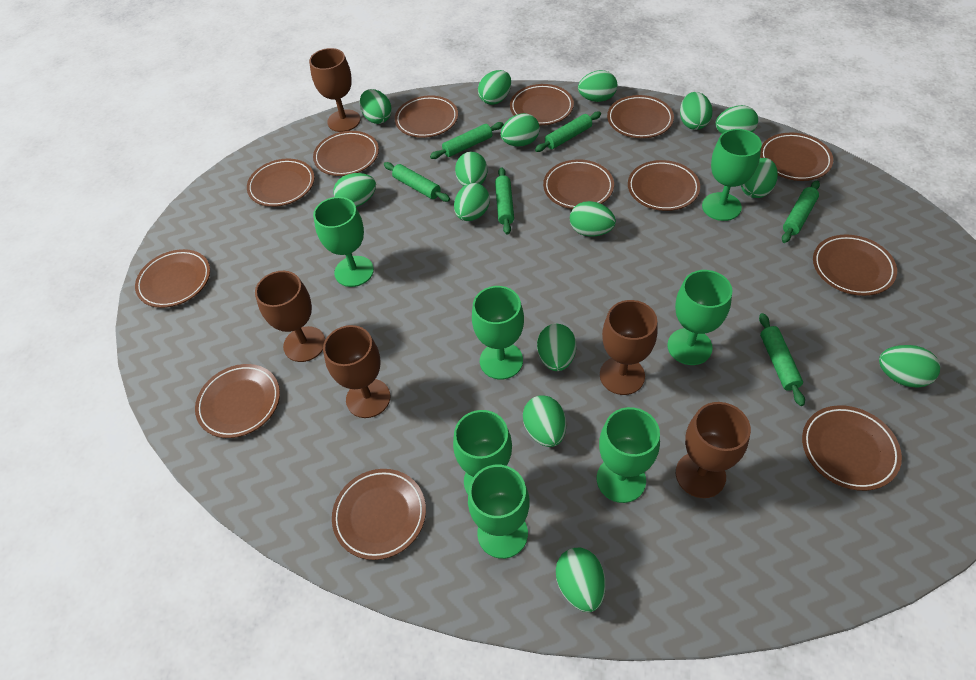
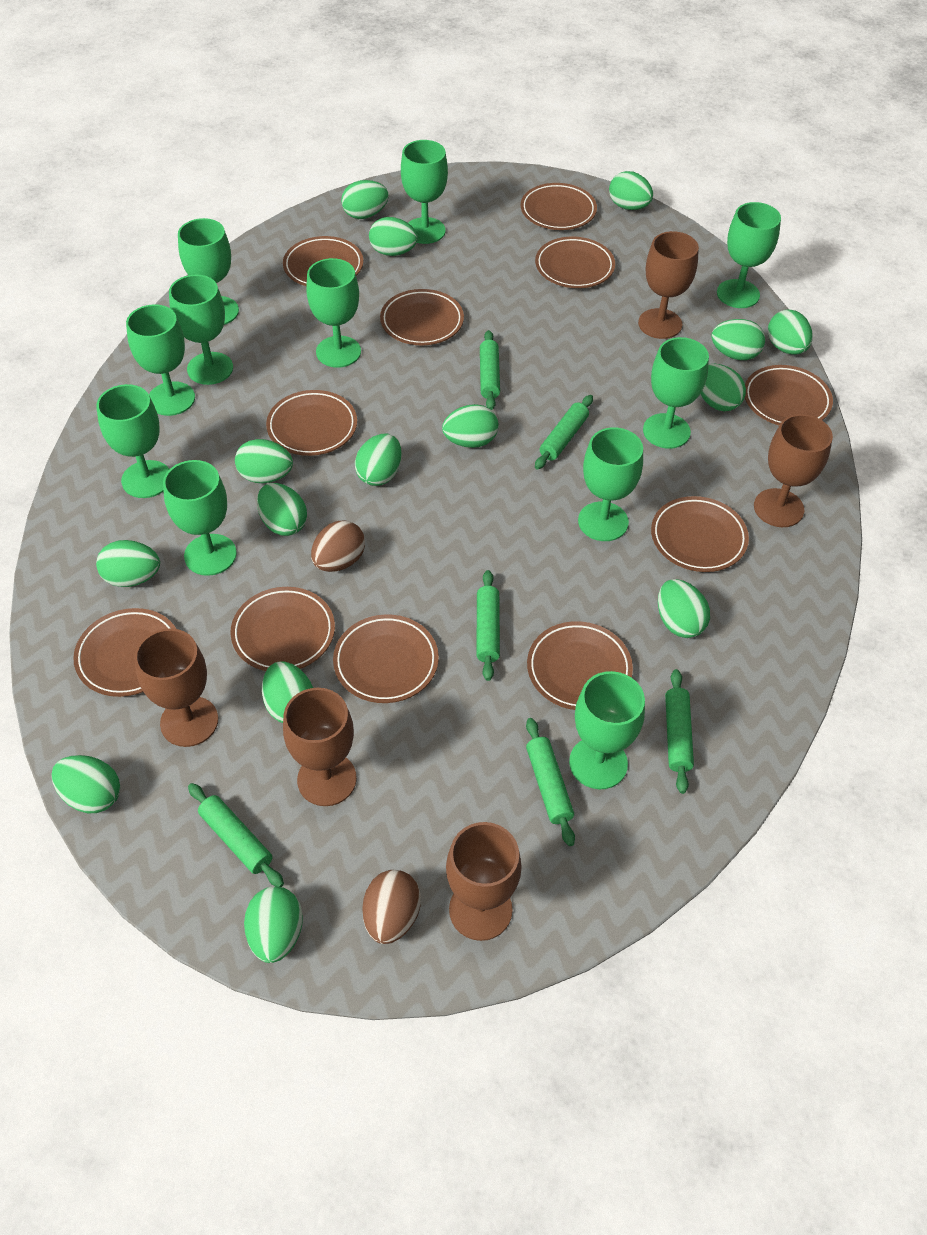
brown egg: none = 0 -> [311,520,365,572] [362,870,421,944] = 2
brown plate: [135,249,210,308] [195,364,280,438] [247,159,314,207] [313,131,379,176] [332,469,426,560] [395,95,458,138] [510,84,574,125] [543,159,614,209] [607,95,674,138] [628,160,700,211] [760,133,833,181] [802,405,902,491] [813,235,897,296] = 13 -> [73,608,176,697] [231,587,335,671] [266,390,357,456] [283,236,363,286] [333,614,439,703] [380,289,464,345] [521,183,597,230] [527,621,633,710] [535,237,615,288] [651,496,749,572] [745,365,833,425] = 11
green goblet: [313,197,374,287] [453,410,512,494] [468,465,529,559] [472,286,524,380] [597,407,660,503] [667,270,733,365] [702,129,762,221] = 7 -> [96,384,169,498] [126,304,195,416] [163,460,237,576] [169,274,233,385] [178,218,239,325] [306,258,361,368] [401,140,448,244] [569,671,645,789] [578,427,643,541] [643,337,709,449] [717,202,781,308] = 11

